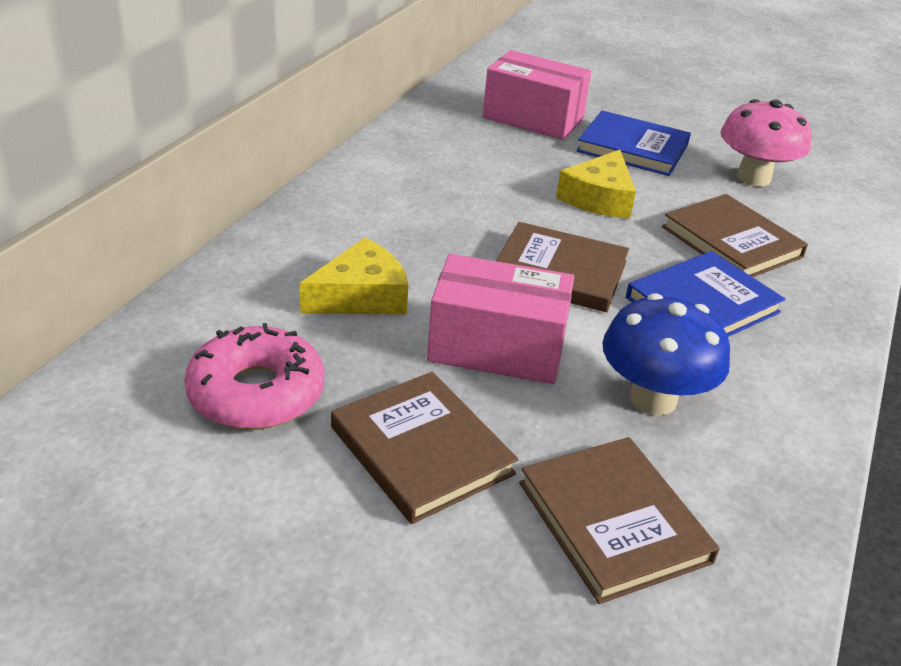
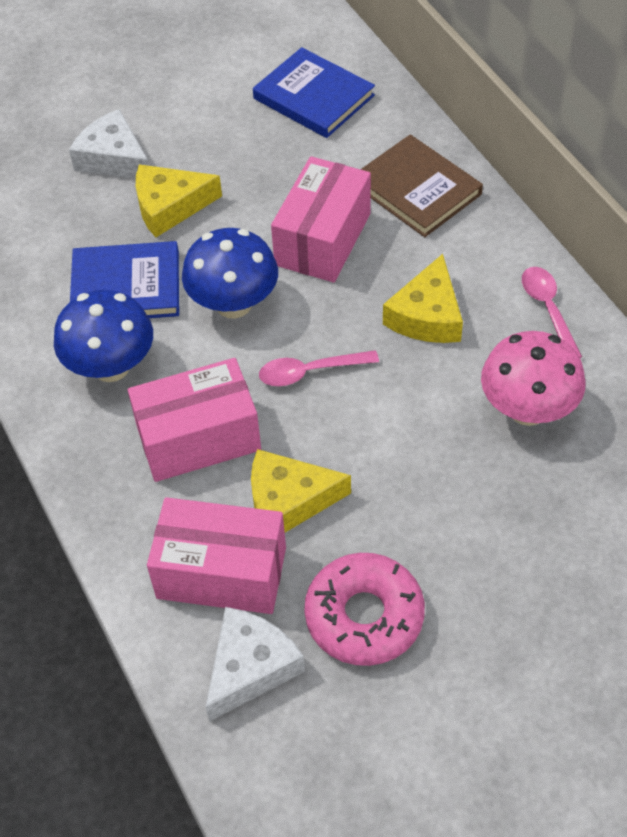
blue mushroom: [602,293,730,415] = 1 -> [54,290,153,382] [182,228,278,318] = 2
brown book: [331,372,519,524] [496,222,629,312] [519,437,720,604] [662,194,808,277] = 4 -> [360,135,483,237] = 1
pink box: [427,254,574,384] [483,50,592,140] = 2 -> [128,358,261,482] [147,497,286,614] [271,156,371,283] = 3
pink spoon: none = 0 -> [259,350,379,386] [522,267,582,358] = 2
white cheese: none = 0 -> [69,109,149,179] [206,607,305,722] = 2
yellow cheese: [299,238,408,315] [556,150,636,219] = 2 -> [136,164,222,237] [251,449,351,532] [383,254,463,343] = 3

